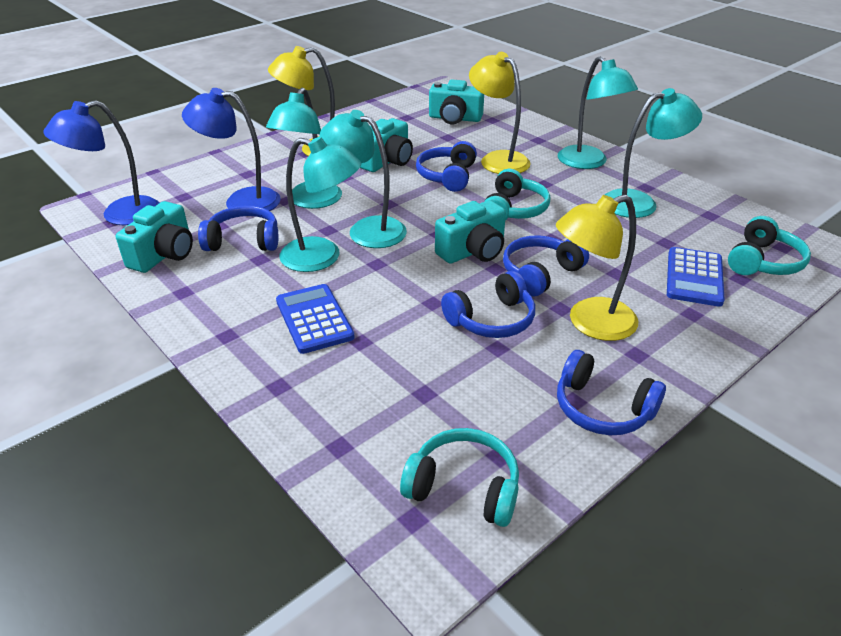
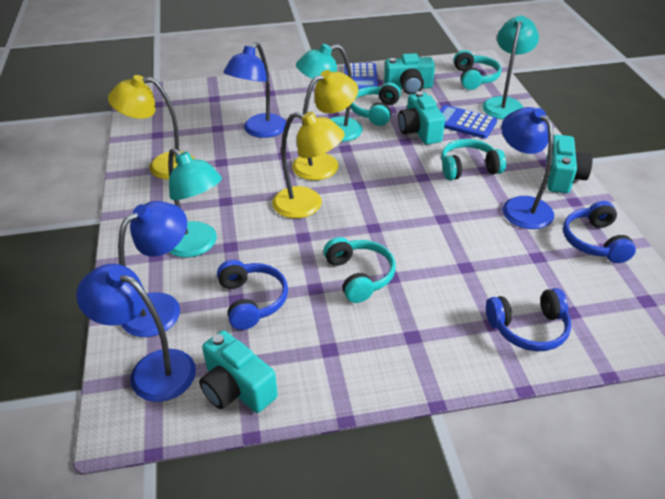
blue headphones: [198,205,279,251] [416,141,477,192] [441,271,535,338] [503,235,589,296] [557,350,666,435] = 5 -> [217,260,288,330] [486,288,571,351] [563,201,636,263] = 3
blue lamp: [43,100,160,225] [182,88,281,211] = 2 -> [76,264,196,402] [118,201,187,337] [223,42,286,138] [502,107,554,229] = 4
turquoise headphones: [400,428,519,527] [484,169,550,221] [728,216,811,275] = 3 -> [323,237,396,303] [350,82,401,126] [441,139,506,180] [453,50,502,90] = 4
turquoise lamp: [266,88,342,209] [279,137,361,272] [319,110,407,248] [558,56,638,169] [605,88,702,218] = 5 -> [168,148,222,258] [296,44,363,142] [482,16,539,119] = 3

